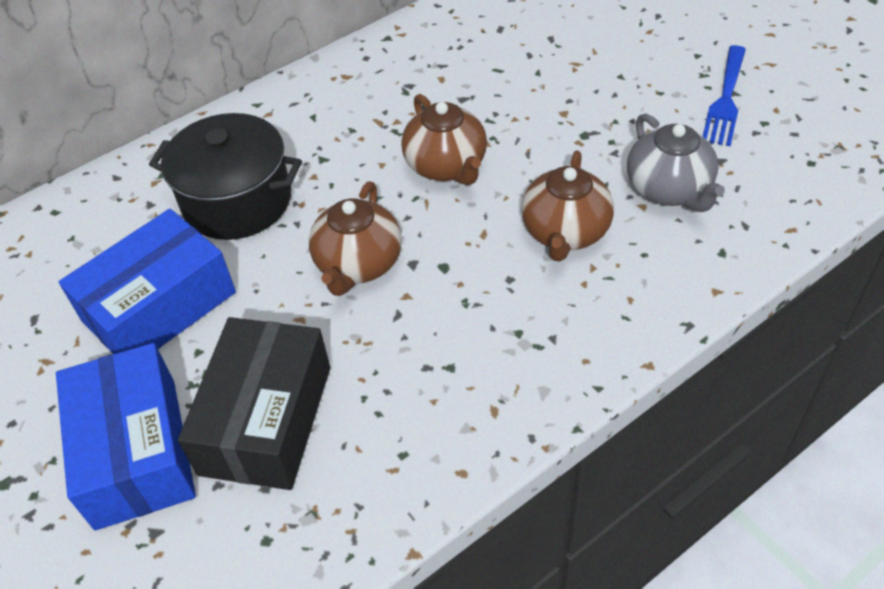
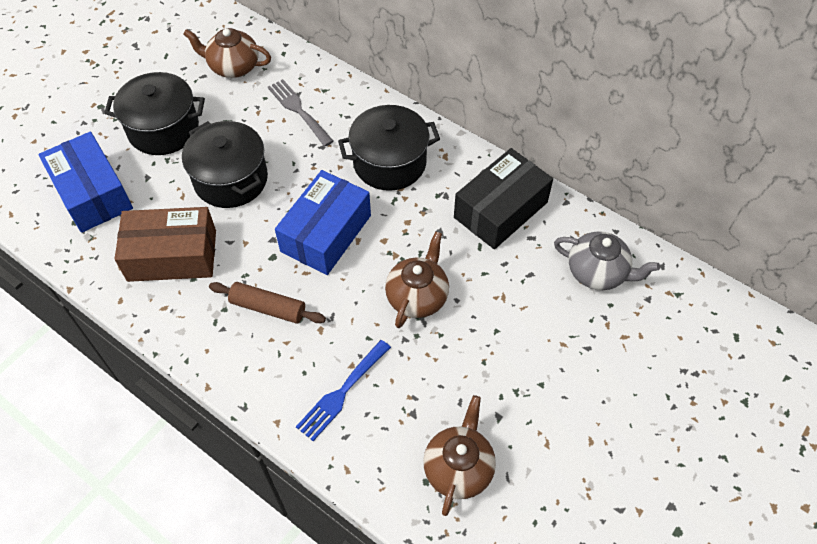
black pot: [149,113,302,240] = 1 -> [104,72,205,155] [182,121,268,208] [338,105,440,191] = 3
brown box: none = 0 -> [115,207,216,282] = 1
brown rolling pin: none = 0 -> [209,282,326,324] = 1
grey fork: none = 0 -> [268,79,333,146] = 1

